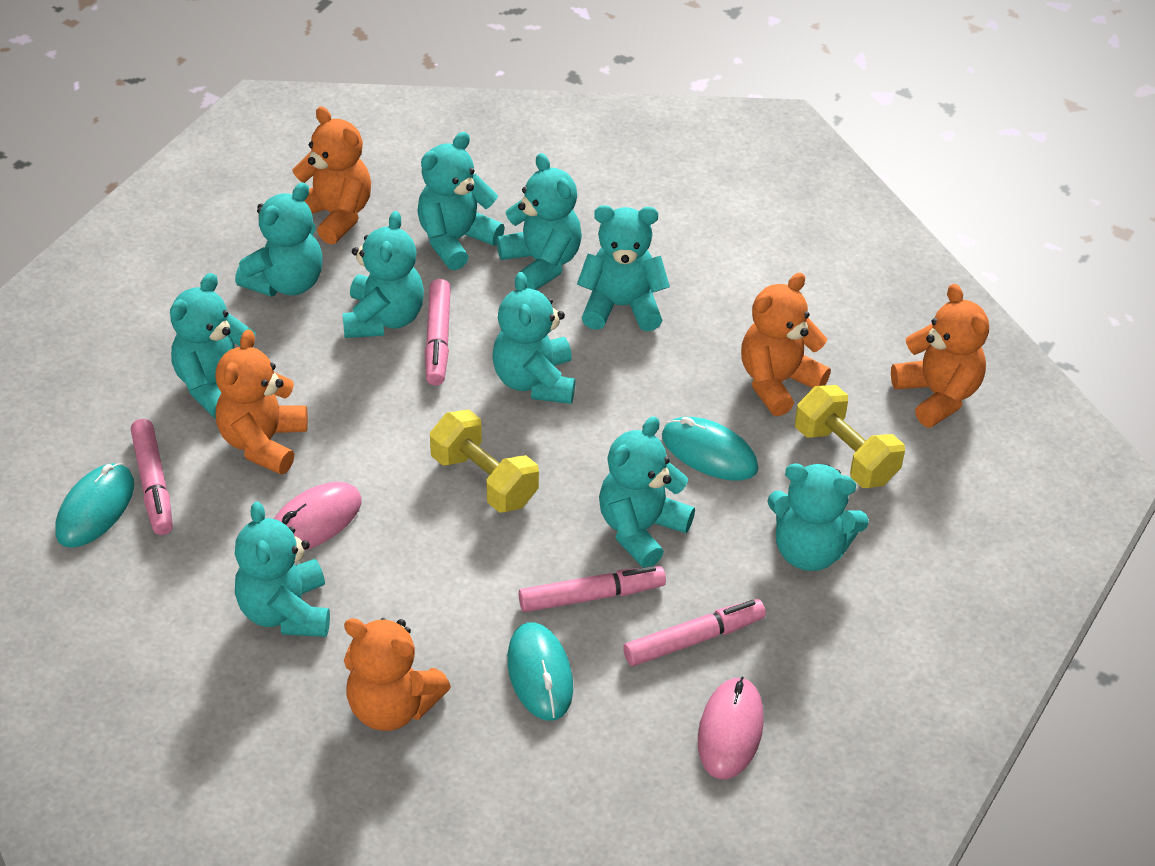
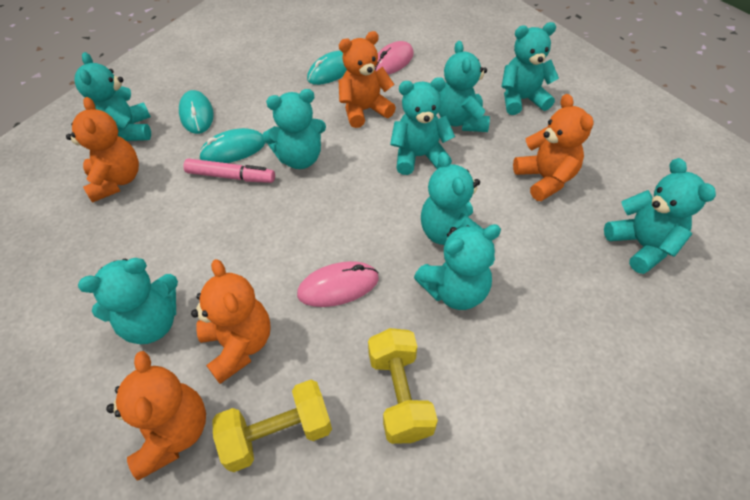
pink marker: [131,419,173,535] [425,279,451,386] [519,566,666,612] [623,599,766,666] = 4 -> [183,158,275,183] = 1
turquoise teddy bear: [170,273,256,419] [235,182,322,297] [235,501,330,637] [342,211,424,338] [417,132,505,270] [492,272,575,404] [497,153,582,290] [577,205,670,331] [599,416,695,568] [767,463,869,571] = 10 -> [74,52,151,141] [78,258,178,344] [262,89,326,169] [390,77,455,175] [414,224,501,310] [421,152,485,245] [438,41,490,132] [501,22,559,115] [604,158,716,274] = 9

